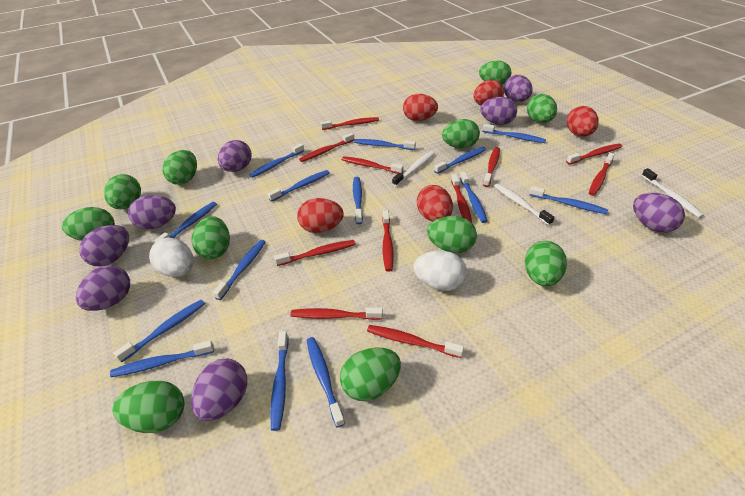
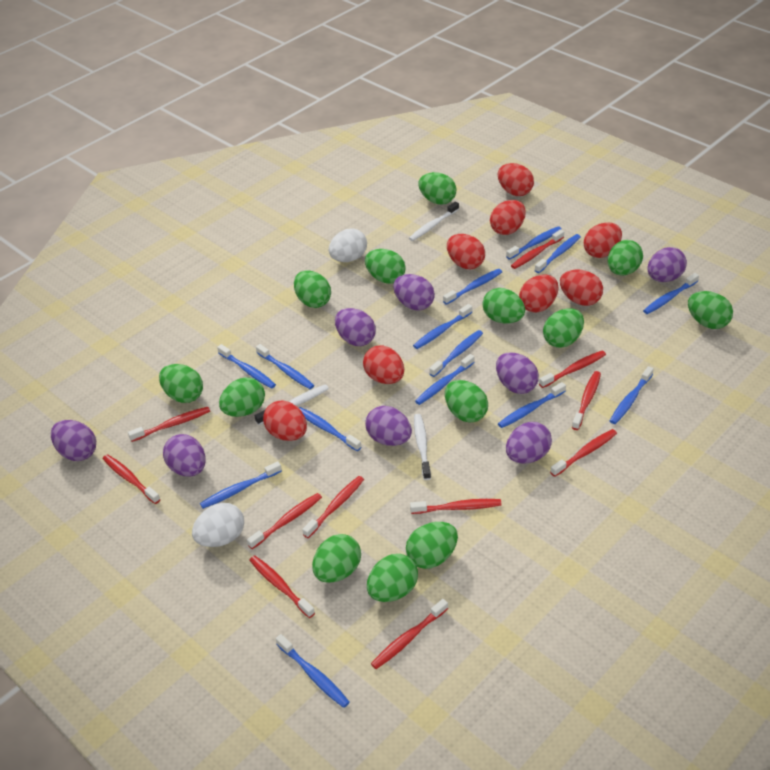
green egg: [62,207,115,241] [104,174,141,209] [112,381,185,433] [162,150,197,185] [192,216,230,259] [340,347,401,401] [427,216,477,253] [442,119,480,149] [479,60,511,85] [525,241,567,286] [527,94,557,123] = 11 -> [159,364,203,403] [219,377,265,417] [294,270,331,308] [312,534,361,583] [365,249,406,284] [367,554,418,602] [406,522,458,569] [418,172,456,205] [445,380,488,423] [483,288,525,324] [543,308,584,348] [608,240,643,276] [688,291,733,329] = 13
red egg: [297,198,344,233] [403,94,438,121] [417,185,453,222] [473,80,504,106] [567,106,599,137] = 5 -> [263,401,307,441] [363,345,404,384] [447,234,485,269] [490,200,526,235] [498,163,534,196] [519,274,558,313] [560,269,603,306] [584,222,622,258] = 8

